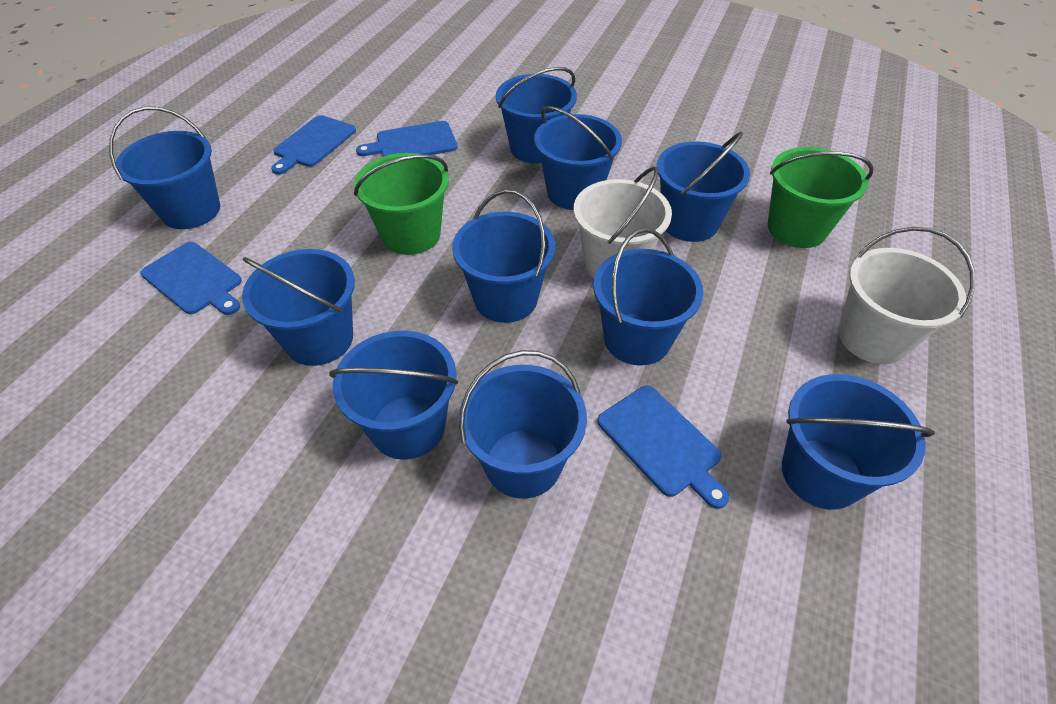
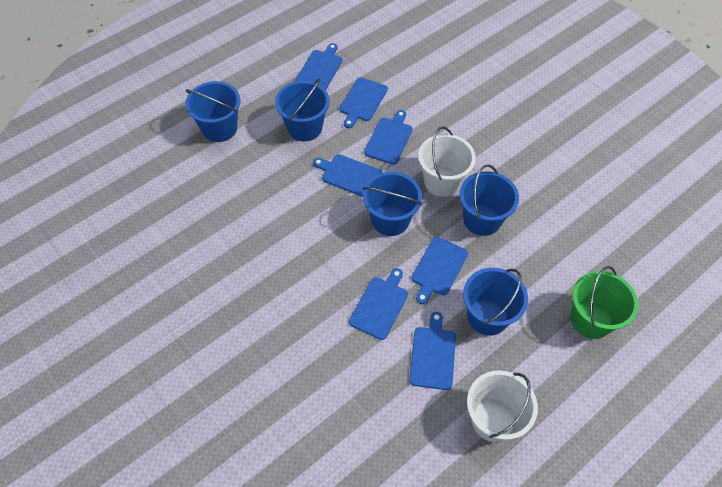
blue bucket: [109,106,220,229] [242,249,355,366] [329,331,458,460] [452,189,555,323] [459,350,587,499] [496,67,577,163] [534,106,622,210] [593,228,703,365] [657,132,750,242] [782,374,935,510] = 10 -> [185,81,240,142] [275,78,330,141] [363,172,422,236] [459,164,519,236] [463,268,528,336] = 5
blue cutting board: [140,242,242,315] [271,115,356,175] [356,121,458,157] [597,386,729,509] = 4 -> [296,43,342,90] [313,154,383,197] [339,77,388,128] [349,268,408,340] [364,110,413,165] [409,312,456,390] [411,237,468,304] = 7
green bucket: [354,153,449,255] [768,147,874,248] = 2 -> [571,266,639,339] = 1

